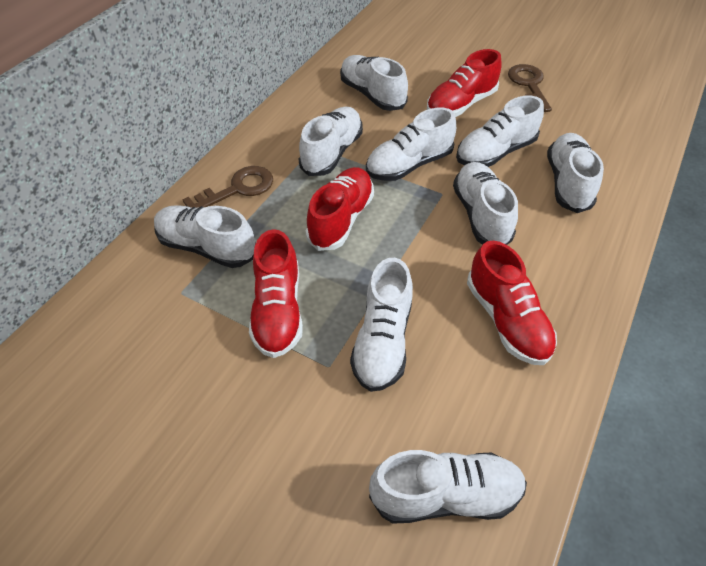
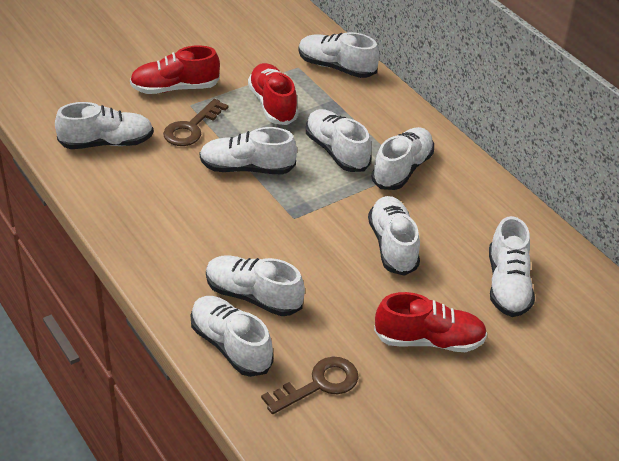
red shoe: [249,229,303,358] [306,167,374,251] [427,49,502,117] [467,241,557,365] = 4 -> [130,45,220,94] [248,63,298,125] [374,292,487,352] = 3

